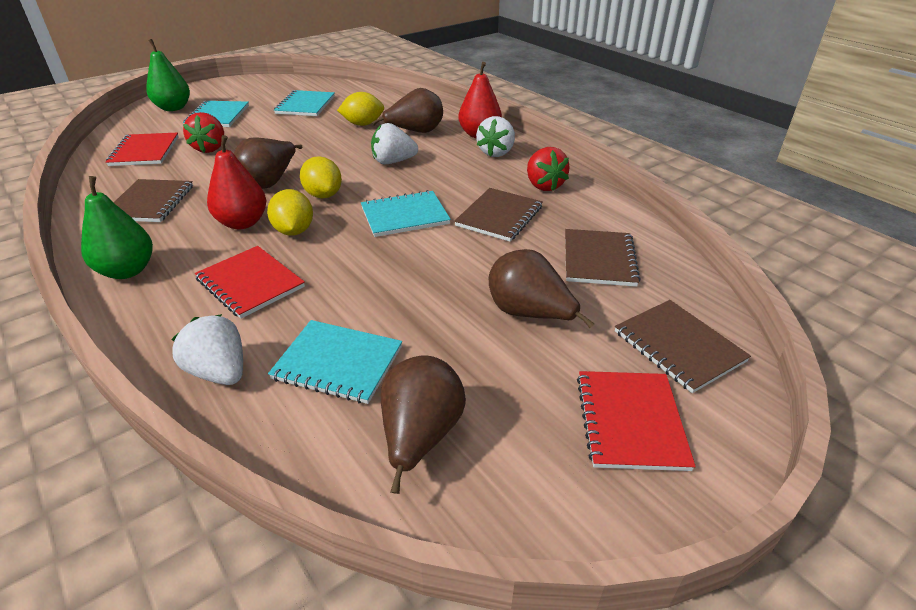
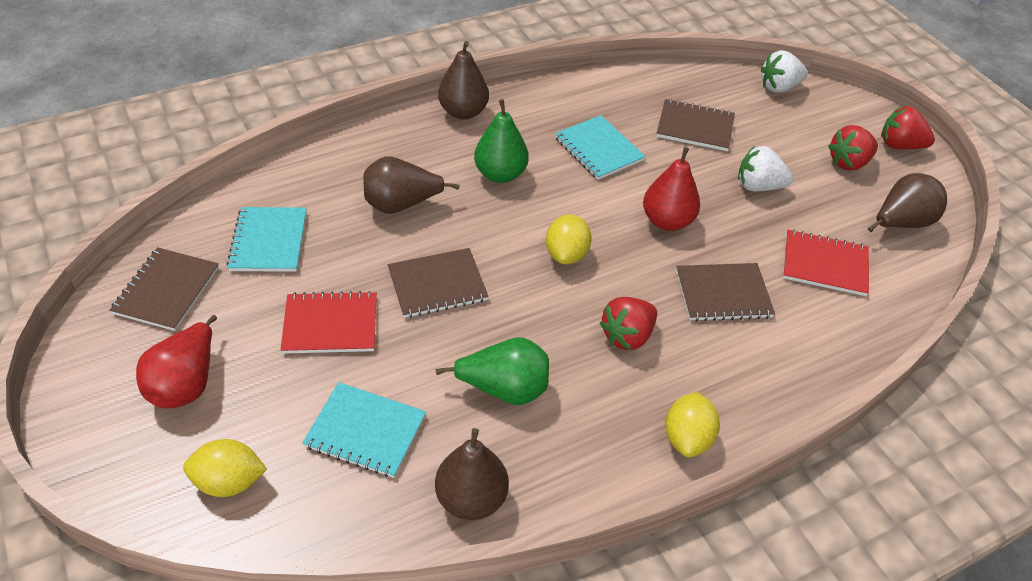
red notebook: [106,132,179,166] [195,246,305,319] [577,371,696,471] = 3 -> [280,291,377,354] [783,229,869,296] = 2
red strawberry: [183,112,224,153] [527,147,570,191] = 2 -> [600,297,657,350] [828,125,878,171] [881,106,935,149] = 3
turquoise notebook: [183,101,249,127] [268,320,402,404] [274,90,335,116] [361,190,451,237] = 4 -> [227,207,307,272] [302,382,426,478] [555,115,646,180] = 3
white strawberry: [171,314,243,385] [371,123,418,164] [476,116,515,157] = 3 -> [738,146,793,191] [761,50,808,93] = 2

